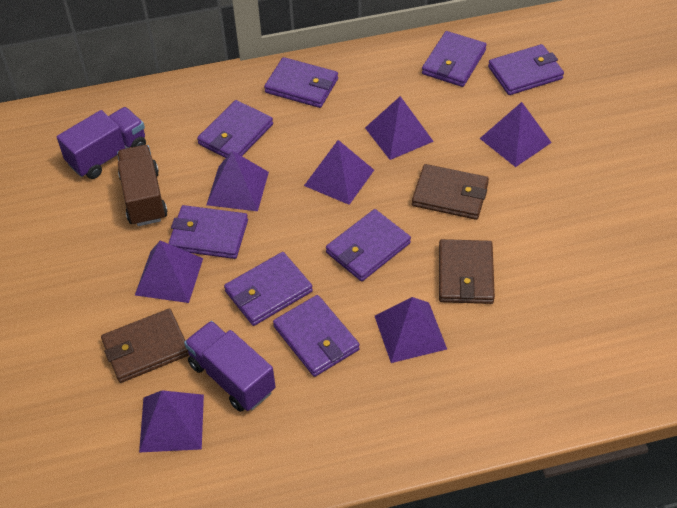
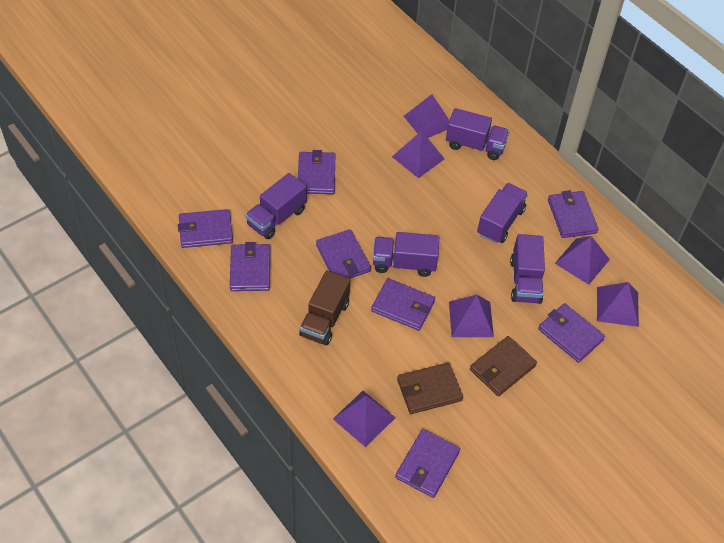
brown wallet: [101,309,189,383] [412,164,489,220] [439,239,495,304] = 3 -> [397,363,463,414] [470,336,537,396] = 2
purple pyramid: [135,241,203,303] [139,390,204,452] [206,151,269,211] [304,140,374,205] [365,96,434,160] [375,297,447,363] [479,102,552,167] = 7 -> [333,391,395,447] [392,131,445,178] [404,94,449,138] [449,295,494,337] [555,236,610,285] [597,282,639,327] = 6
purple truck: [57,107,146,179] [184,321,276,412] = 2 -> [246,173,307,239] [373,232,439,277] [446,108,509,160] [477,183,528,243] [510,234,545,304] = 5

